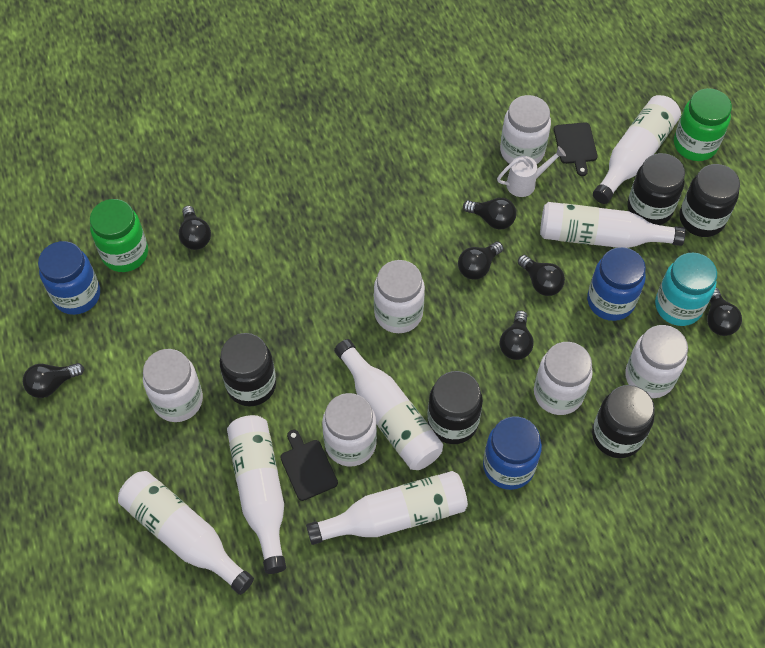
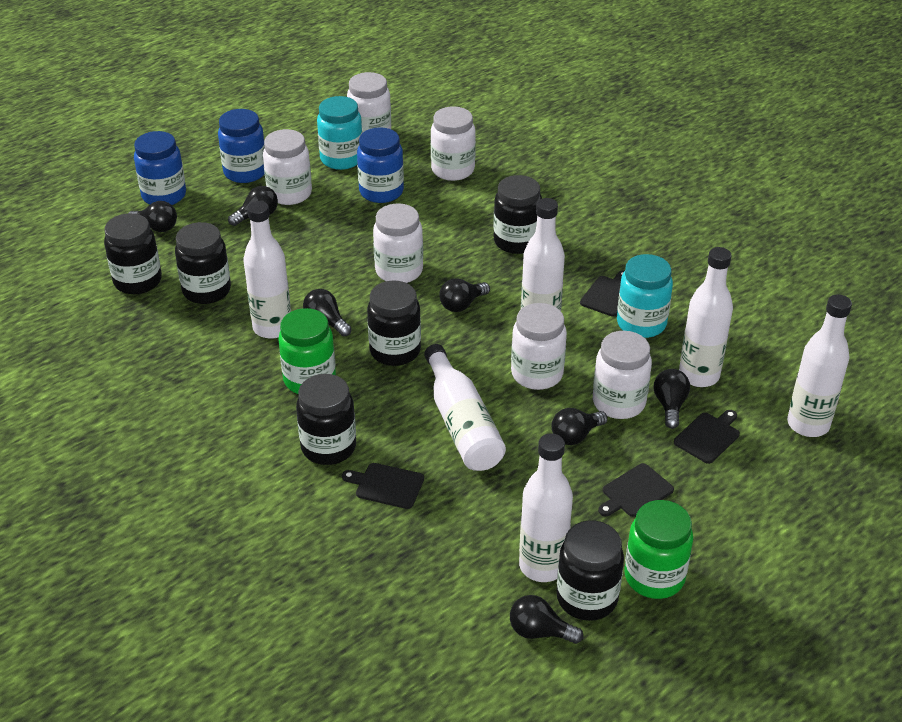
black cutting board: [280,430,338,501] [554,122,598,176] = 2 -> [342,463,424,509] [580,270,624,317] [598,463,674,517] [674,410,740,464] = 4
black jar: [220,333,276,406] [427,371,483,444] [592,385,655,458] [627,153,685,225] [679,164,740,237] = 5 -> [104,213,162,294] [175,222,231,304] [296,374,356,465] [367,281,421,366] [493,175,542,254] [556,520,624,621] = 6
turquoise jar: [655,253,717,326] = 1 -> [317,96,362,170] [617,254,673,338] = 2
white watering can: [497,146,566,197] = 1 -> none = 0

